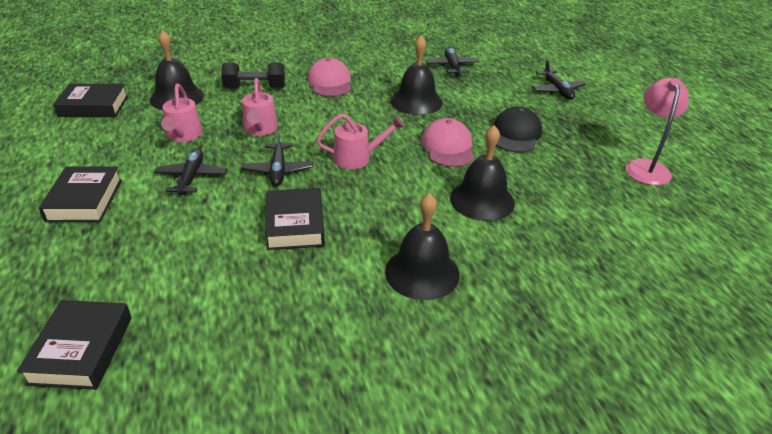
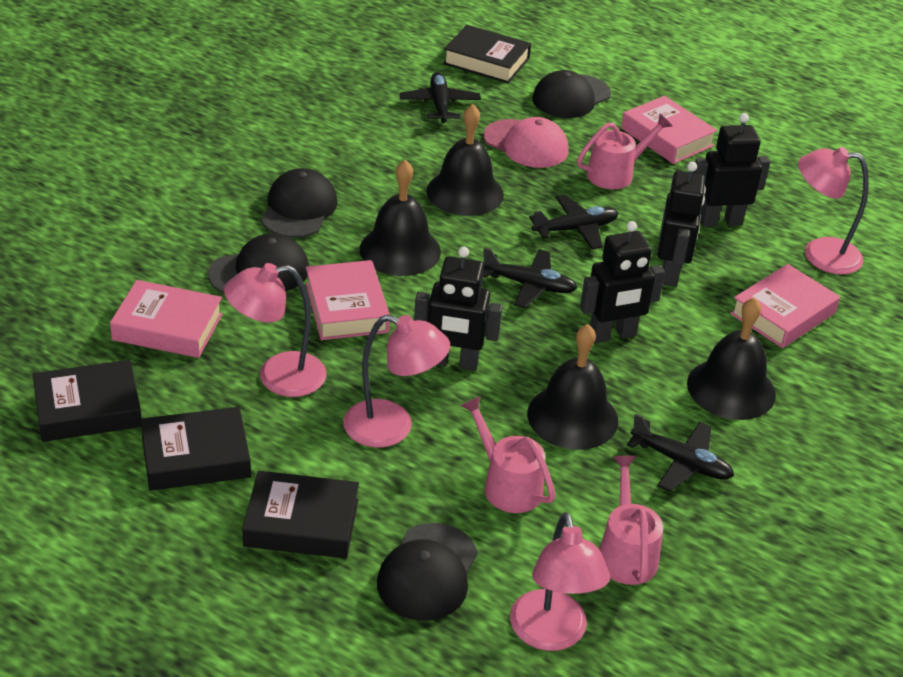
black cap: [493,106,542,153] = 1 -> [208,234,309,294] [261,168,338,238] [377,523,478,621] [532,70,611,118] = 4
black dumbbell: [221,63,285,88] = 1 -> none = 0
black robot: none = 0 -> [414,246,502,371] [580,221,665,343] [658,161,706,287] [693,113,770,227] = 4
pink book: none = 0 -> [110,280,223,358] [306,260,390,340] [621,96,717,164] [730,264,840,348] = 4
pink cap: [307,58,351,97] [422,118,474,167] = 2 -> [483,117,569,168] = 1
pink lamp: [626,78,689,186] = 1 -> [224,263,327,397] [343,314,450,448] [510,512,610,651] [798,147,869,275] = 4

